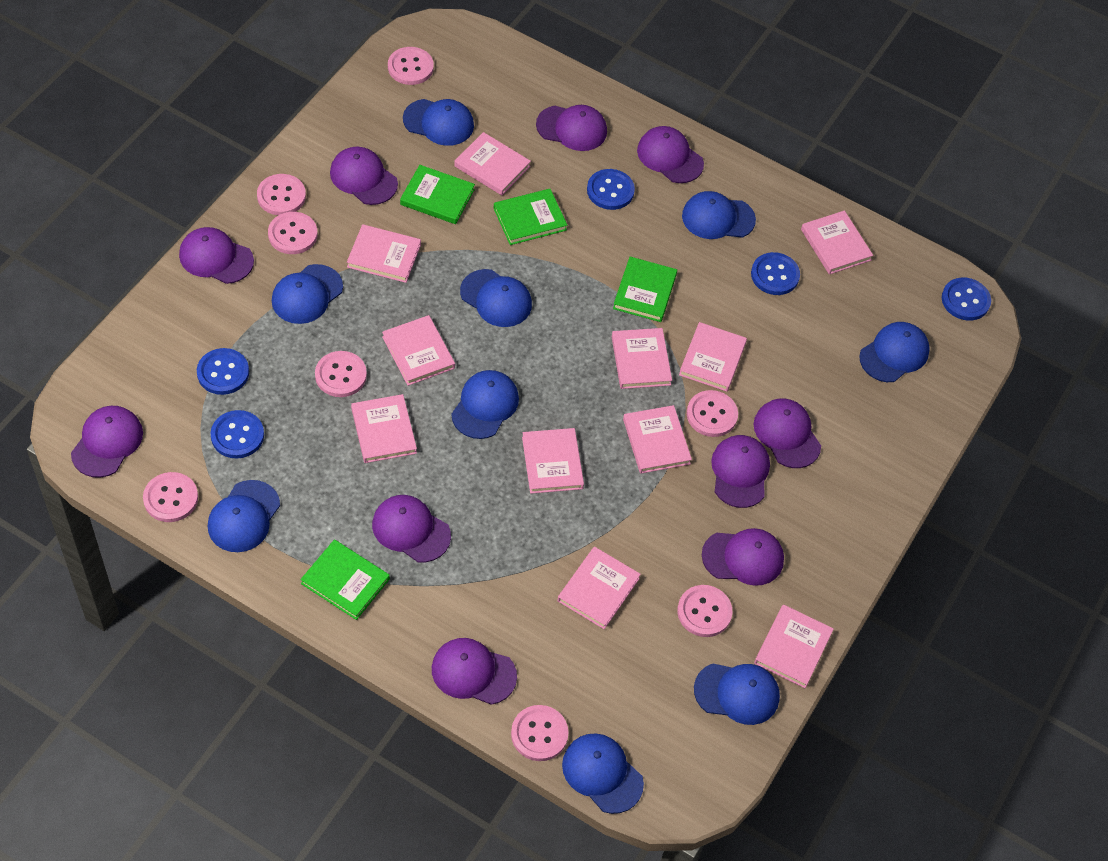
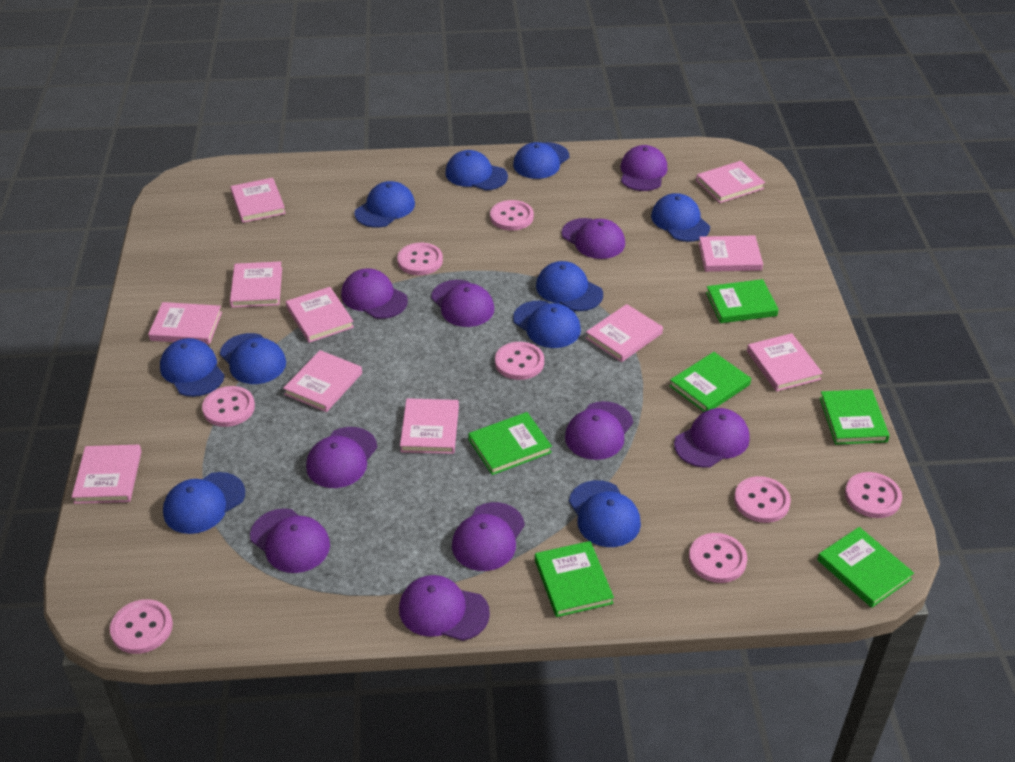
blue button: [197,348,249,395] [211,410,264,458] [587,169,635,210] [751,252,800,295] [942,278,991,321] = 5 -> none = 0
blue cap: [208,480,280,552] [272,264,343,324] [403,99,474,146] [451,370,519,439] [460,269,532,327] [562,733,644,814] [682,191,756,239] [694,663,780,725] [859,322,930,382] = 9 -> [160,338,225,397] [163,472,245,534] [220,333,286,384] [354,181,415,228] [445,150,508,191] [513,142,569,179] [513,301,581,348] [536,261,603,311] [569,480,641,547] [651,193,710,242] = 10
green book: [300,540,390,620] [400,165,475,224] [494,189,567,245] [613,257,677,322] = 4 -> [468,412,552,475] [535,541,614,617] [669,352,751,412] [706,279,779,323] [817,527,914,608] [820,389,890,445] = 6

